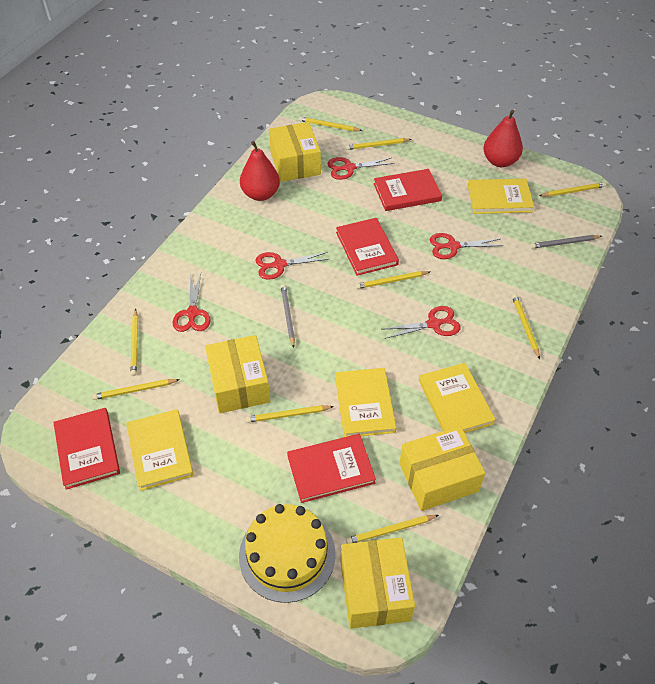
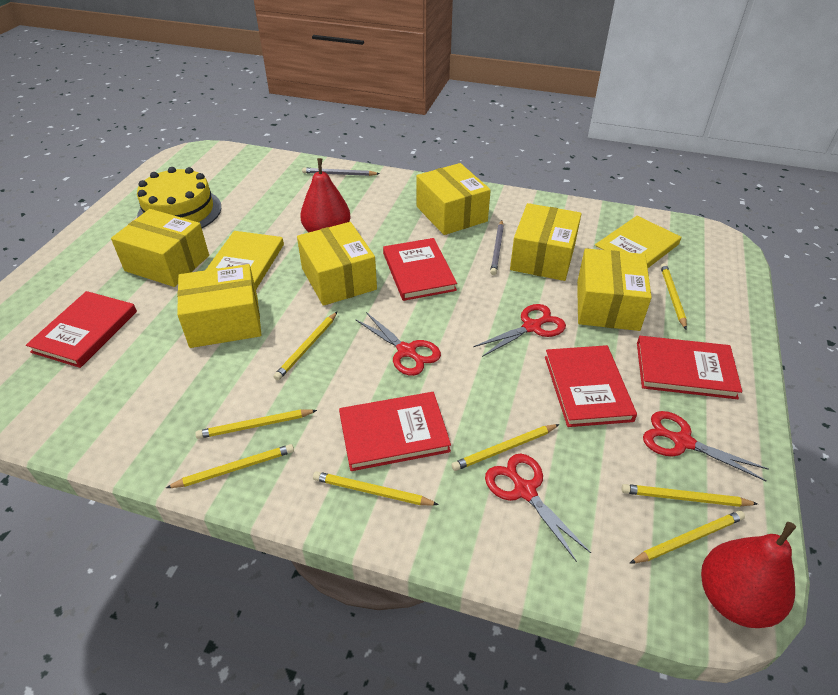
red book: [53,408,120,490] [287,434,376,503] [336,218,399,276] [374,169,442,211] = 4 -> [26,291,137,368] [339,392,451,471] [383,238,457,301] [545,345,637,427] [637,336,742,399] = 5
red scissors: [173,273,211,332] [255,252,329,280] [328,157,395,180] [383,306,461,339] [430,233,503,259] = 5 -> [355,312,441,376] [473,304,566,357] [485,454,591,562] [643,411,769,481] = 4
yellow book: [126,409,194,491] [335,368,397,437] [419,363,496,433] [468,179,534,214] = 4 -> [206,231,284,289] [595,216,681,268] = 2
yellow box: [205,335,270,413] [269,122,321,182] [341,537,415,629] [399,426,485,511] = 4 -> [111,209,209,287] [177,264,261,348] [297,222,377,306] [417,163,491,235] [510,203,582,281] [577,248,652,331] = 6
yellow pencil: [92,379,180,400] [130,309,138,376] [246,405,334,423] [299,116,362,131] [346,138,411,150] [346,515,439,544] [355,271,430,289] [512,294,540,359] [539,182,606,197] = 9 -> [166,444,294,488] [195,409,317,439] [273,312,337,380] [313,471,439,506] [451,424,560,471] [621,484,758,507] [629,510,745,564] [660,263,687,329] = 8

